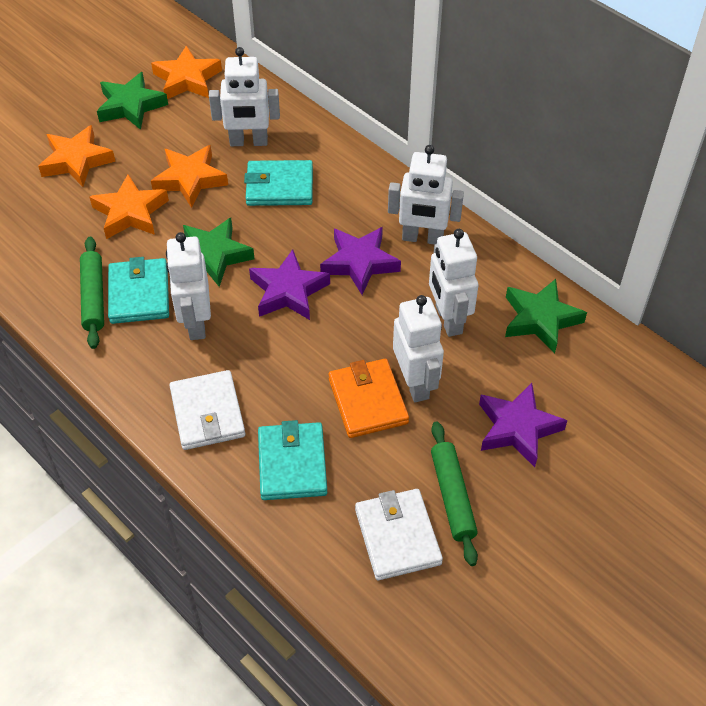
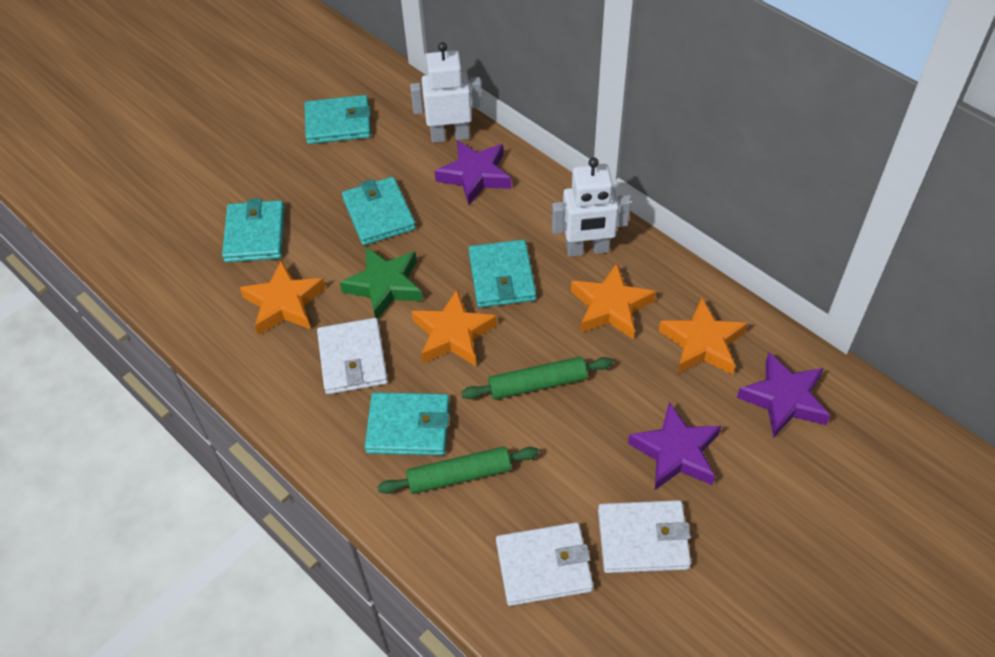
green star: [97,72,168,130] [183,218,254,287] [505,279,587,353] = 3 -> [340,247,423,319] = 1
orange wallet: [328,359,409,438] = 1 -> none = 0
turquoise wallet: [108,257,169,324] [244,160,313,206] [258,420,327,500] = 3 -> [222,198,285,262] [305,95,371,144] [342,177,416,245] [365,392,450,456] [469,239,536,308] = 5
white robot: [166,232,211,340] [209,47,280,146] [388,145,464,245] [393,295,444,402] [429,229,478,337] = 5 -> [410,42,482,143] [552,157,631,257] = 2
white wallet: [169,370,245,450] [355,489,443,580] = 2 -> [317,318,388,394] [496,522,593,606] [598,500,691,573] = 3

